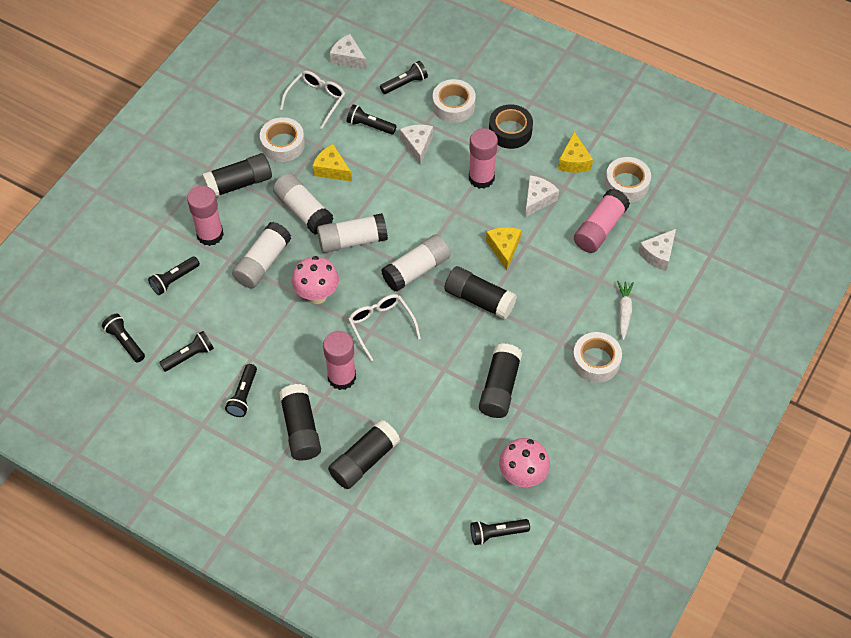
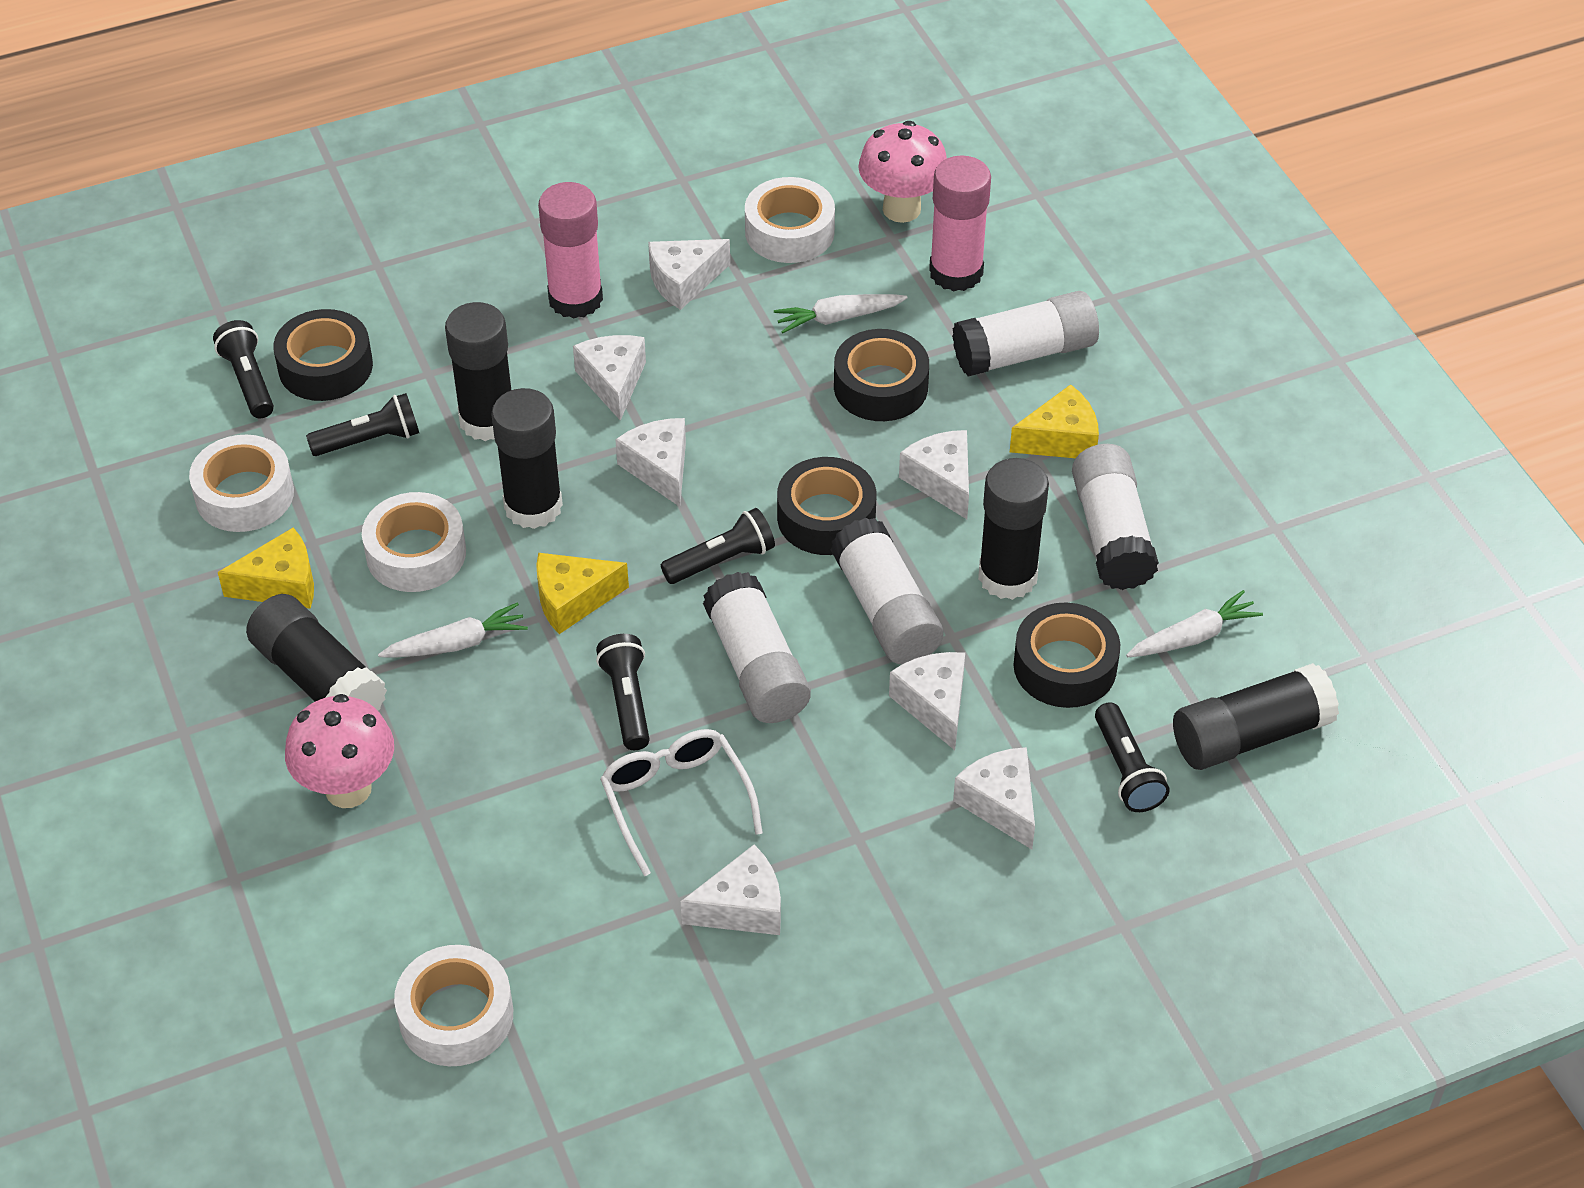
black flashlight: [102,314,145,363] [148,256,200,295] [159,331,214,372] [225,364,257,417] [347,104,397,135] [380,61,428,94] [470,519,530,545] = 7 -> [213,320,274,418] [306,393,419,456] [596,634,650,750] [661,508,775,584] [1095,702,1170,812] = 5
black tape: [489,104,533,149] = 1 -> [273,309,373,401] [777,457,876,555] [834,329,929,421] [1013,603,1120,708] = 4
pink glue stick: [187,186,224,246] [323,331,356,390] [469,128,498,189] [574,189,630,253] = 4 -> [538,182,603,319] [929,155,991,291] = 2
white carrot: [617,281,634,340] = 1 -> [378,602,528,658] [774,294,908,333] [1126,590,1263,657] = 3
white cheese: [330,34,367,70] [400,125,433,165] [525,175,559,217] [638,229,676,271] = 4 -> [573,335,646,421] [615,418,686,507] [648,239,730,310] [681,845,781,935] [889,652,965,750] [899,430,969,519] [953,747,1035,849] = 7
white glasses: [280,71,345,129] [348,294,421,361] = 2 -> [600,729,763,876] = 1

